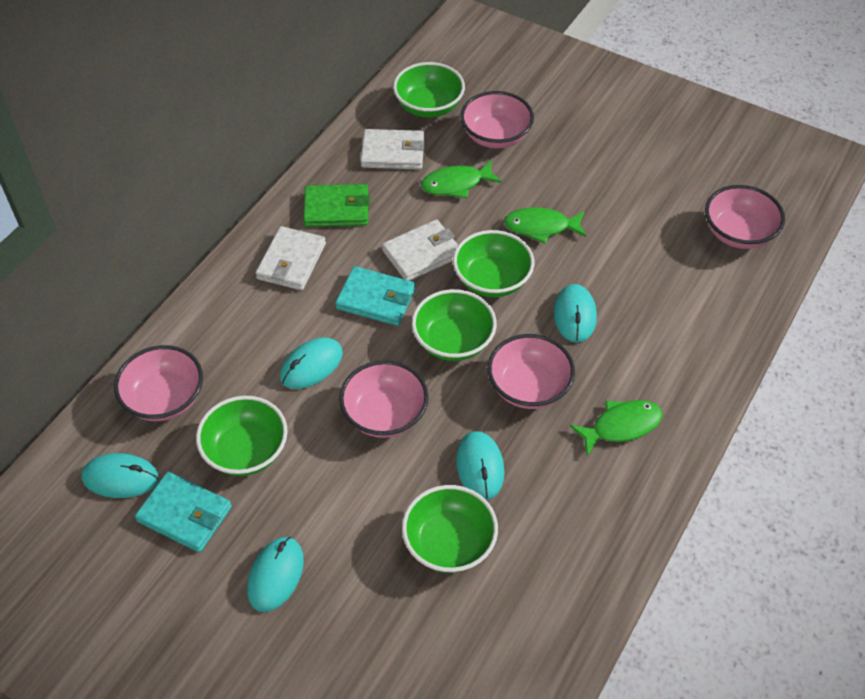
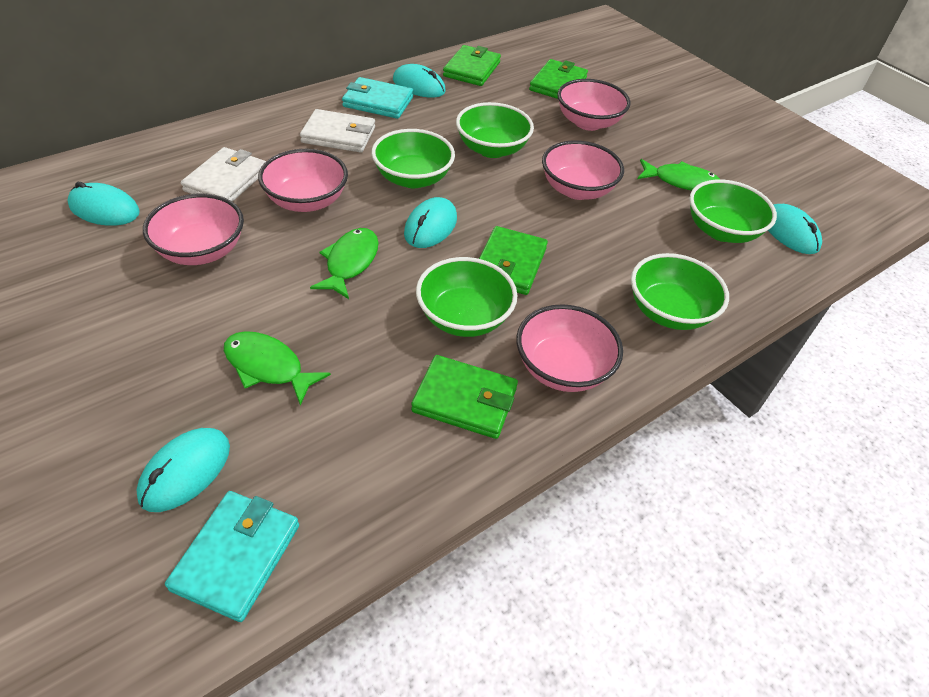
green wallet: [303,184,370,227] = 1 -> [411,355,518,439] [443,45,501,86] [479,226,548,295] [529,59,588,99] = 4
white wallet: [255,226,326,290] [360,129,425,170] [382,219,458,281] = 3 -> [181,147,266,202] [300,109,375,153] = 2

